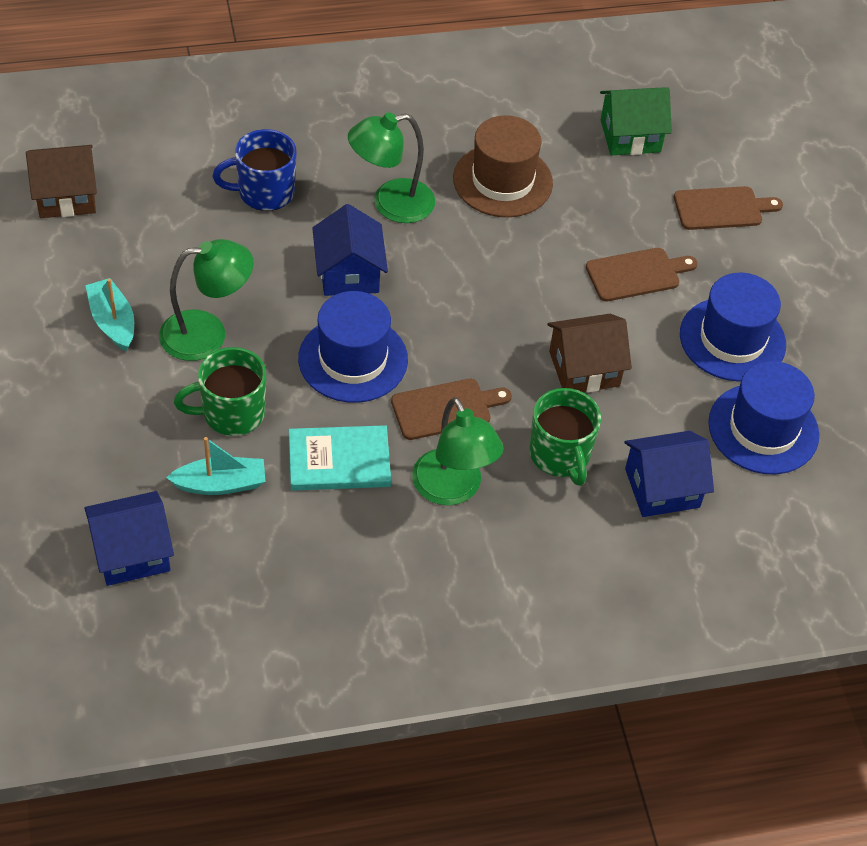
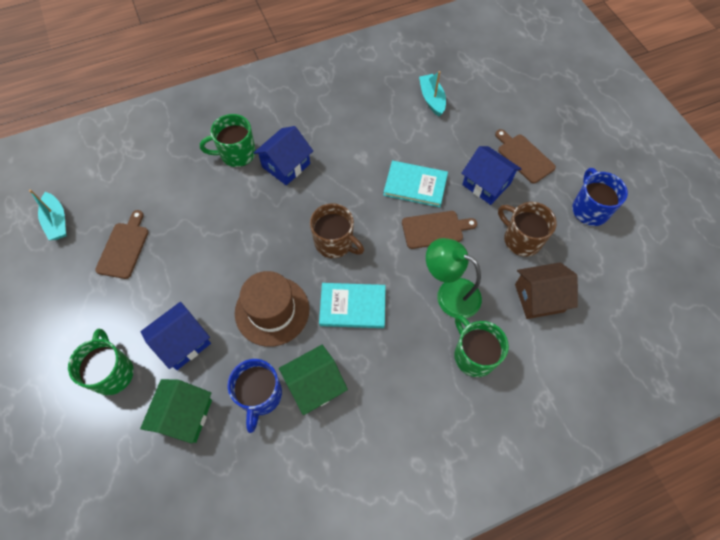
blue hat: [298,291,408,403] [680,273,786,381] [708,361,819,474] = 3 -> none = 0
blue mug: [212,129,296,211] = 1 -> [228,359,282,433] [572,168,628,226] = 2
brown house: [26,145,97,218] [548,314,632,393] = 2 -> [515,262,578,319] = 1
brown mug: none = 0 -> [310,203,364,258] [498,202,557,257] = 2
green house: [600,87,672,155] = 1 -> [140,379,212,444] [279,345,348,415] = 2
green lamp: [159,239,253,361] [348,113,435,223] [412,397,504,505] = 3 -> [426,238,482,318] = 1
green mug: [174,347,266,436] [529,388,601,486] = 2 -> [68,329,134,395] [200,114,256,167] [454,315,509,377] = 3
turquoise book: [289,425,391,491] = 1 -> [319,283,386,328] [383,161,448,207] = 2

